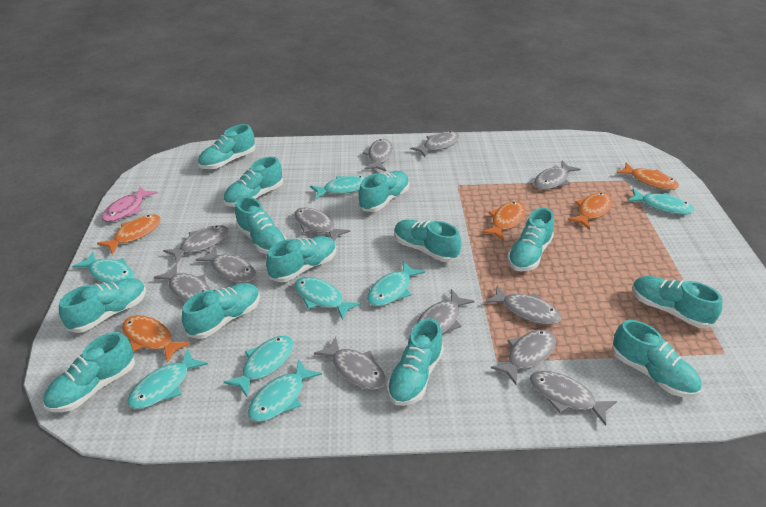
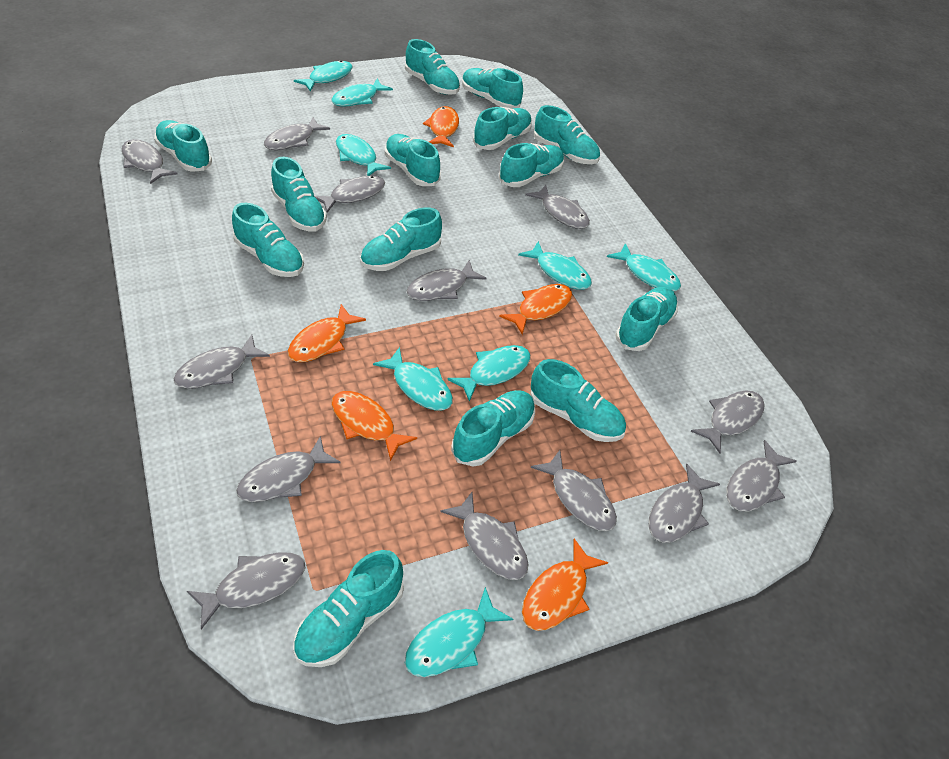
grey fish: [154,264,211,302] [163,225,229,264] [195,247,256,283] [294,208,350,241] [314,337,386,390] [363,139,393,171] [411,131,460,157] [416,289,475,334] [485,285,561,325] [491,329,556,385] [530,371,617,426] [534,161,581,190] = 12 -> [122,139,177,184] [174,334,270,389] [187,552,306,630] [236,436,341,502] [264,117,330,150] [314,176,385,213] [407,260,487,301] [440,492,528,580] [525,185,590,229] [531,450,617,531] [649,464,720,543] [691,390,765,453] [726,440,797,511] = 13
pink fish: [102,186,158,222] = 1 -> none = 0
turquoise shoe: [43,332,135,412] [59,278,146,333] [182,283,260,339] [198,124,255,169] [223,157,283,207] [235,196,287,254] [266,236,336,282] [358,171,409,212] [387,318,444,406] [394,220,461,262] [507,208,554,271] [612,320,702,398] [632,276,723,328] = 13 -> [154,120,212,172] [232,203,304,277] [271,157,327,231] [293,550,404,667] [360,207,442,271] [385,134,441,186] [405,39,460,95] [451,390,535,466] [462,68,523,109] [473,107,532,150] [499,143,564,187] [530,359,626,442] [534,105,600,164] [615,287,678,351] = 14

